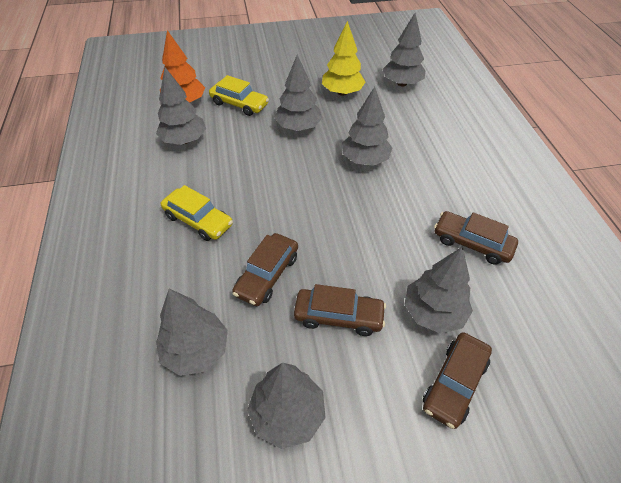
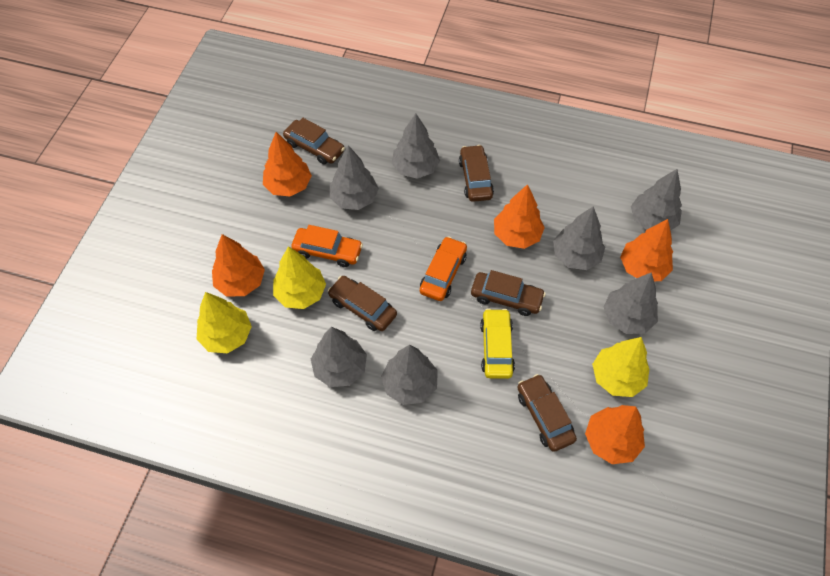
brown car: [232,233,298,306] [294,284,386,336] [423,332,492,429] [434,211,518,265] = 4 -> [283,118,345,165] [328,276,397,331] [459,145,494,202] [471,270,546,316] [517,374,577,452] = 5
orange car: none = 0 -> [291,225,363,267] [420,236,467,301] = 2
orange tree: [160,30,205,103] = 1 -> [212,234,265,297] [263,132,312,197] [494,184,545,249] [585,405,645,464] [620,219,673,281] = 5
yellow car: [161,185,233,241] [209,75,269,116] = 2 -> [480,308,515,379] = 1
yellow tree: [322,21,365,96] = 1 -> [197,292,252,353] [273,246,326,309] [592,337,650,397] = 3

